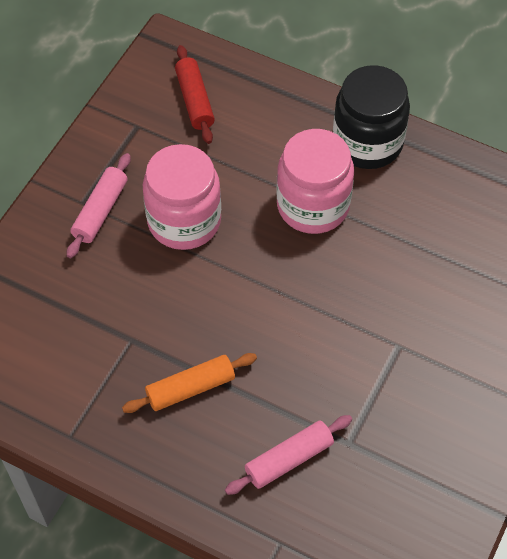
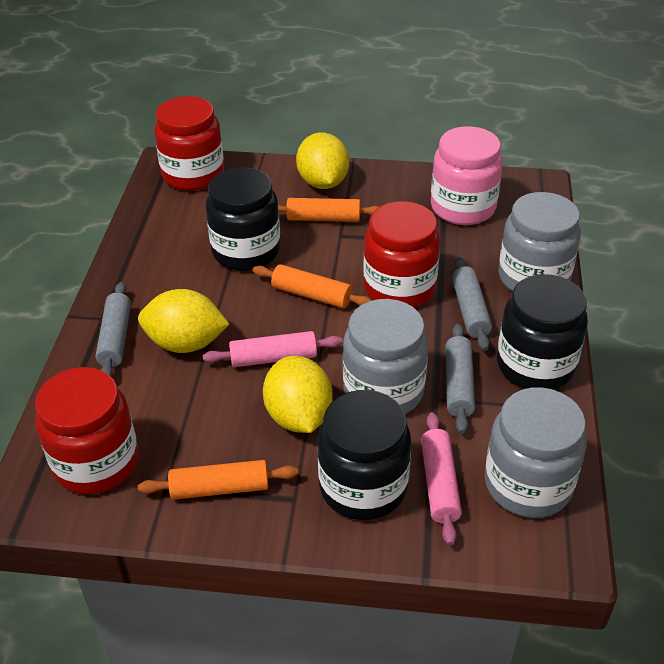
black jar: [333,65,410,169] = 1 -> [206,167,280,271] [317,390,411,520] [497,274,588,390] = 3
grey jar: none = 0 -> [343,299,428,414] [485,387,587,518] [498,192,581,292] = 3
grey rolling pin: none = 0 -> [95,282,131,377] [445,324,475,434] [452,257,492,351] = 3
orange rolling pin: [122,353,257,413] = 1 -> [138,460,298,500] [252,264,372,308] [278,198,379,222] = 3
pink jar: [143,144,221,250] [276,129,354,234] = 2 -> [431,126,503,225] = 1
red jar: none = 0 -> [35,367,138,494] [154,96,224,191] [363,201,440,307] = 3
red rolling pin: [175,45,215,144] = 1 -> none = 0
yellow lemon: none = 0 -> [138,289,229,353] [263,356,333,433] [296,132,349,189] = 3

